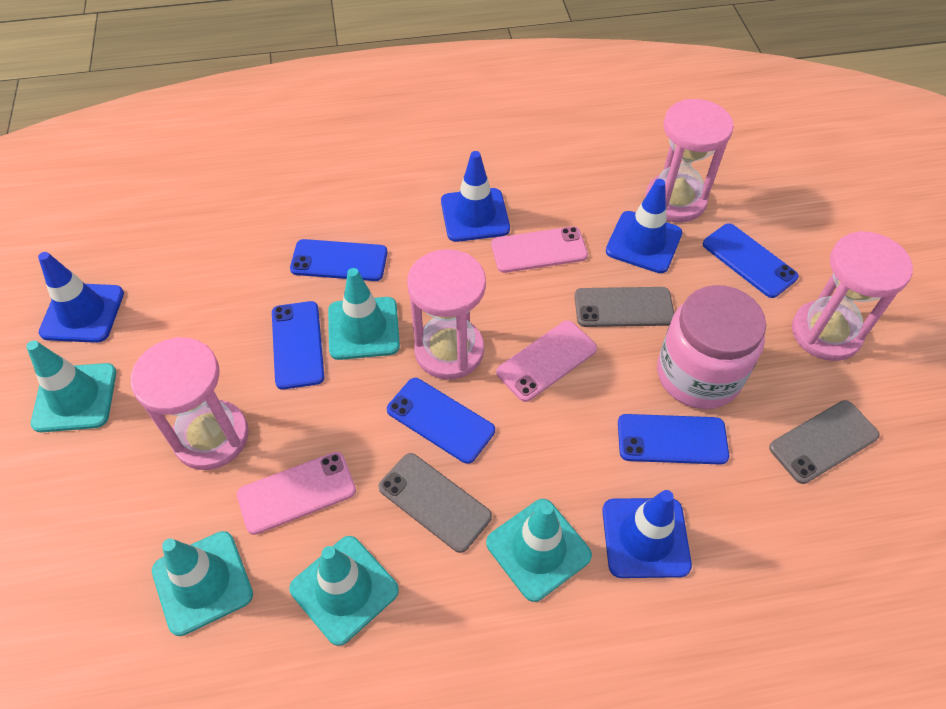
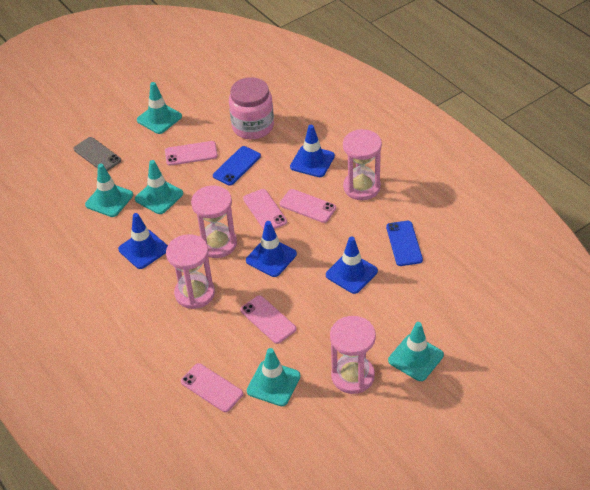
blue phone: [272,301,324,390] [290,239,388,281] [387,378,495,464] [618,414,729,465] [703,223,799,298] = 5 -> [213,146,261,186] [386,221,423,266] = 2
grey phone: [378,453,492,553] [574,287,674,327] [769,400,880,484] = 3 -> [74,137,121,171] = 1
pink phone: [237,452,356,535] [491,226,588,273] [496,320,597,402] = 3 -> [165,141,218,166] [181,363,243,412] [240,295,296,344] [243,189,287,230] [280,189,336,223] = 5

